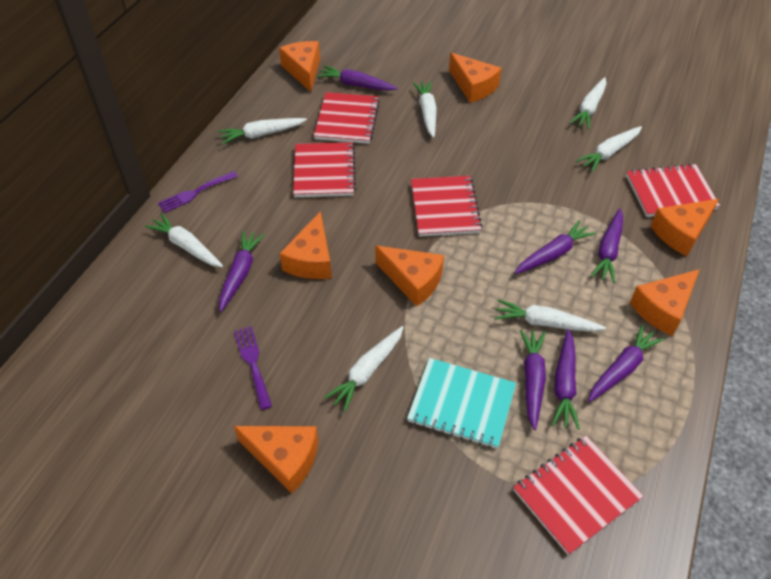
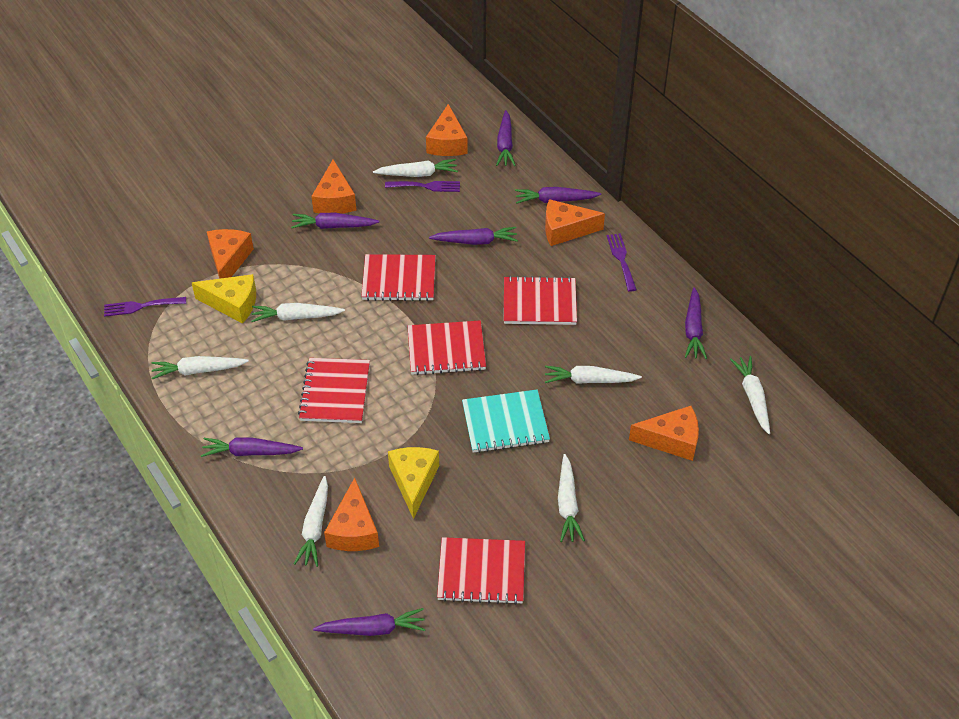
orange cheese: [234,426,319,494] [279,41,320,92] [279,211,332,279] [375,246,444,307] [449,53,501,103] [630,269,700,336] [651,199,719,256] = 7 -> [207,229,254,279] [311,159,356,214] [324,478,379,551] [426,104,468,156] [545,199,605,246] [629,406,699,461] = 6
purple fork: [158,171,238,213] [234,326,272,410] = 2 -> [104,297,186,317] [385,181,460,192] [607,233,637,292] = 3
yellow cheese: none = 0 -> [192,274,256,324] [388,447,439,519] = 2

